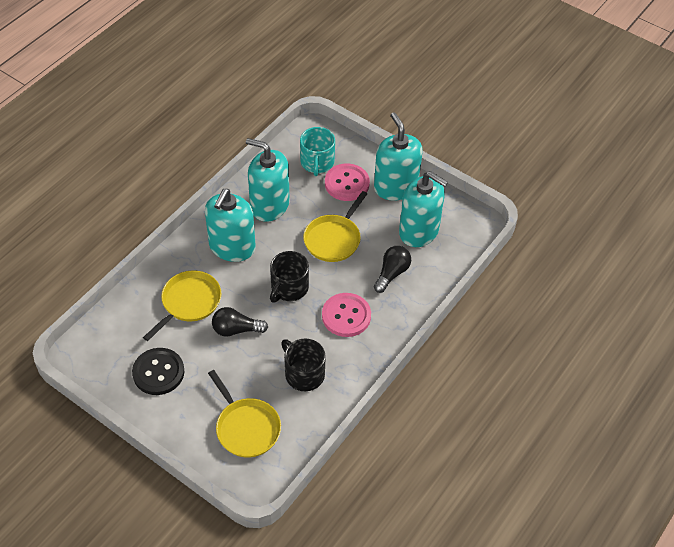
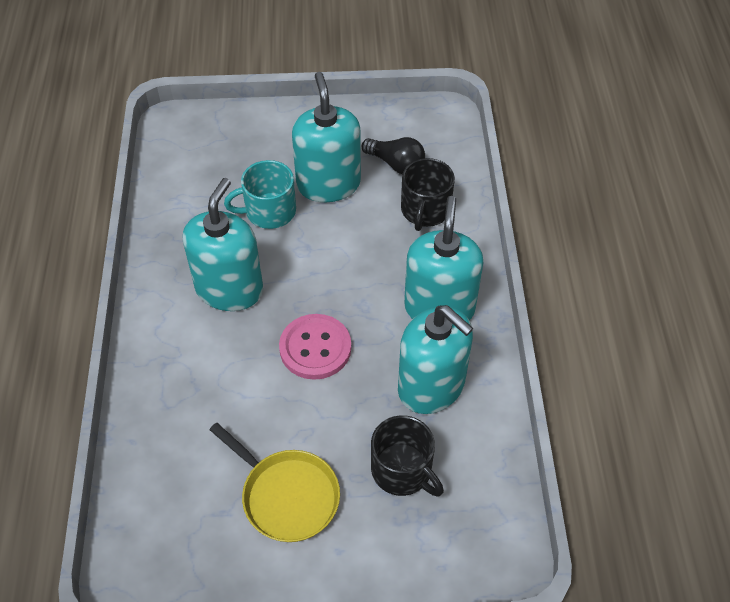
black button: [132,348,185,395] = 1 -> none = 0
black light bulb: [212,307,268,337] [374,246,411,293] = 2 -> [362,137,425,174] = 1
pink button: [322,293,371,337] [325,163,370,201] = 2 -> [279,314,351,380] = 1
yellow pan: [143,271,221,341] [208,370,281,458] [303,191,367,262] = 3 -> [210,423,340,542] = 1

